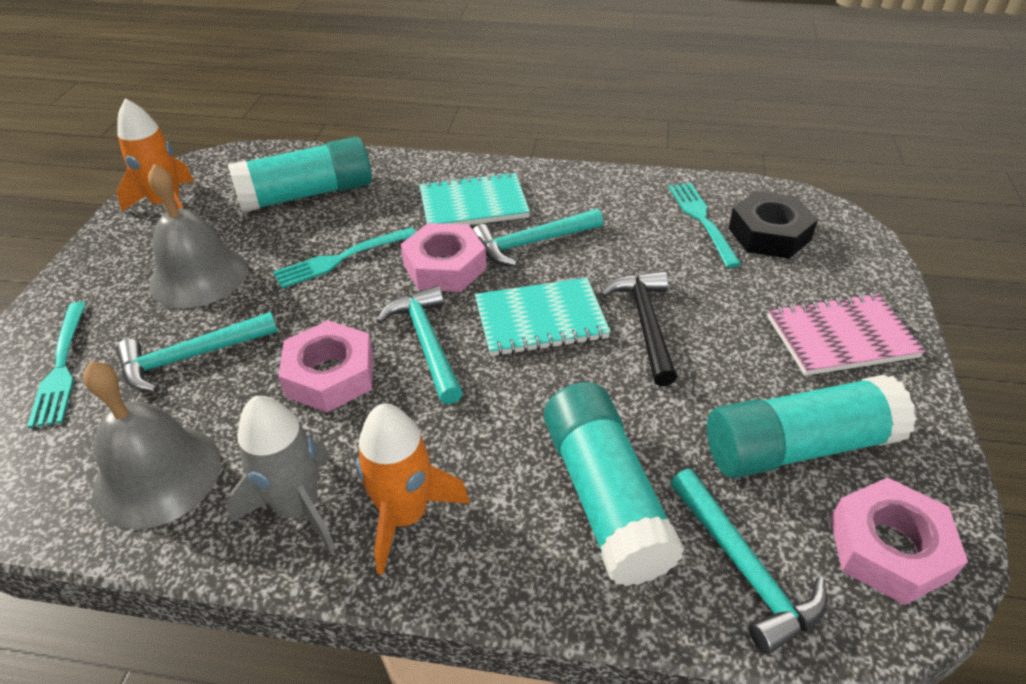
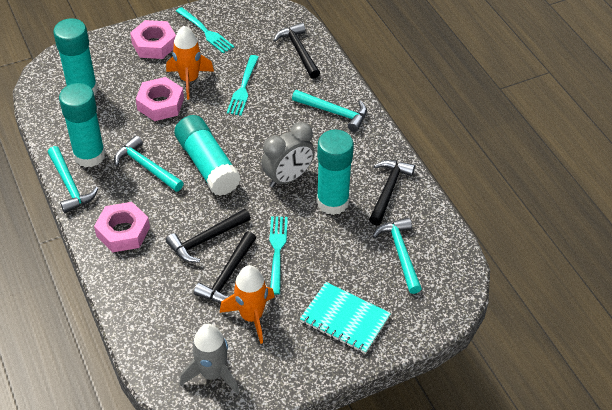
black hammer: [601,271,677,386] = 1 -> [166,209,251,262] [194,231,256,303] [273,23,320,79] [369,160,415,226] = 4
black nut: [729,191,818,259] = 1 -> none = 0
grey bell: [83,361,221,529] [148,164,247,308] = 2 -> none = 0
grey clock: none = 0 -> [261,122,315,187] = 1
pink notebook: [767,293,925,376] = 1 -> none = 0
turquoise glue stick: [228,137,372,213] [544,382,685,586] [707,375,916,478] = 3 -> [53,18,98,96] [59,83,105,168] [174,115,241,196] [317,129,354,215] = 4
turquoise notebook: [419,172,530,225] [475,278,611,356] = 2 -> [300,282,391,354] = 1

